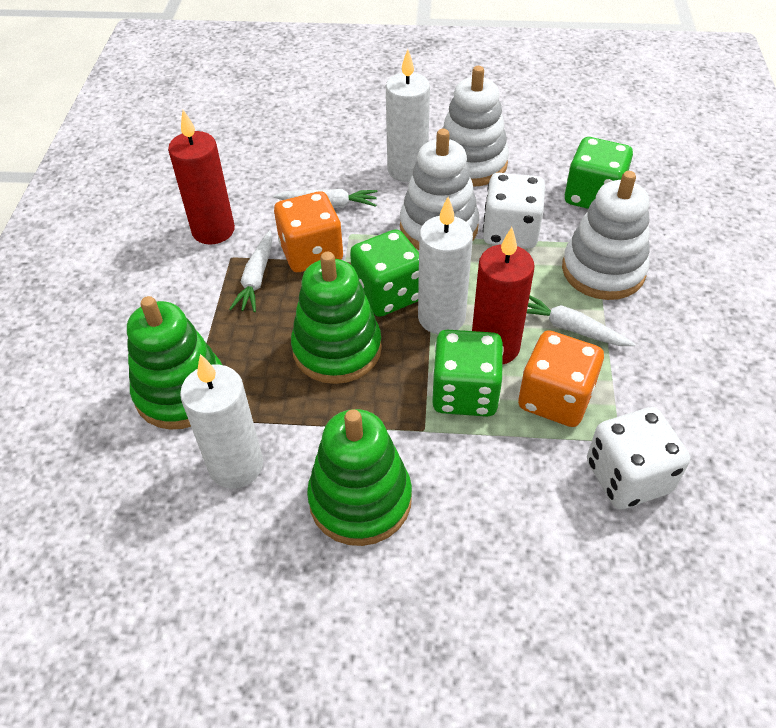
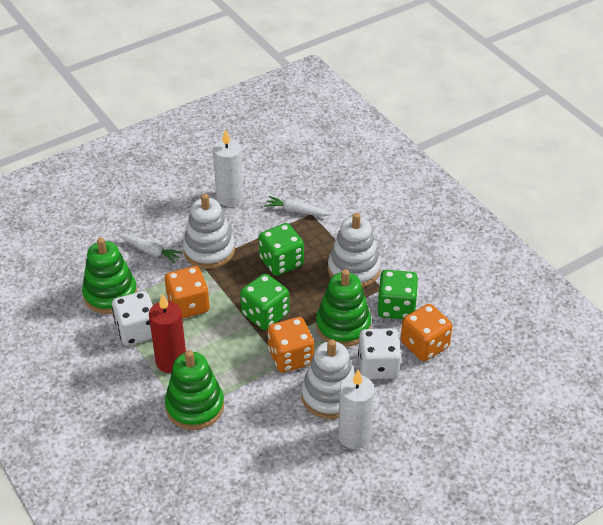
orange dice: [274,191,343,272] [518,330,604,427] = 2 -> [165,266,210,319] [268,317,314,373] [401,304,453,361] = 3
red candle: [168,110,235,245] [472,227,535,365] = 2 -> [149,293,186,373] = 1
white candle: [180,354,263,489] [386,49,430,182] [418,197,473,334] = 3 -> [213,129,243,206] [338,370,375,449] = 2
white carrot: [229,230,273,312] [273,189,377,208] [527,296,635,346] = 3 -> [119,235,183,263] [264,196,332,216] = 2

